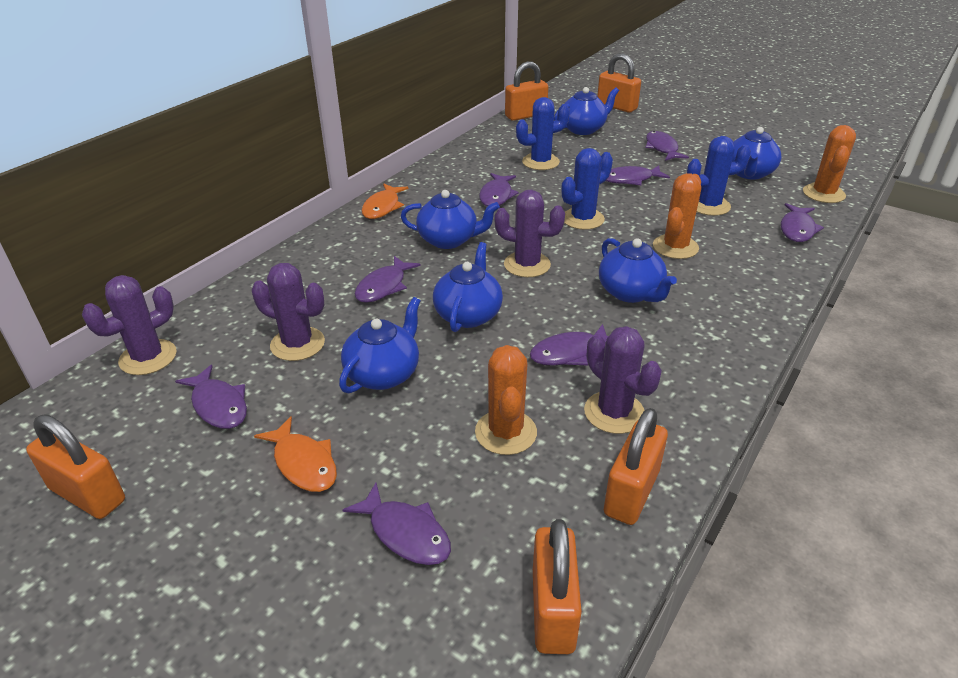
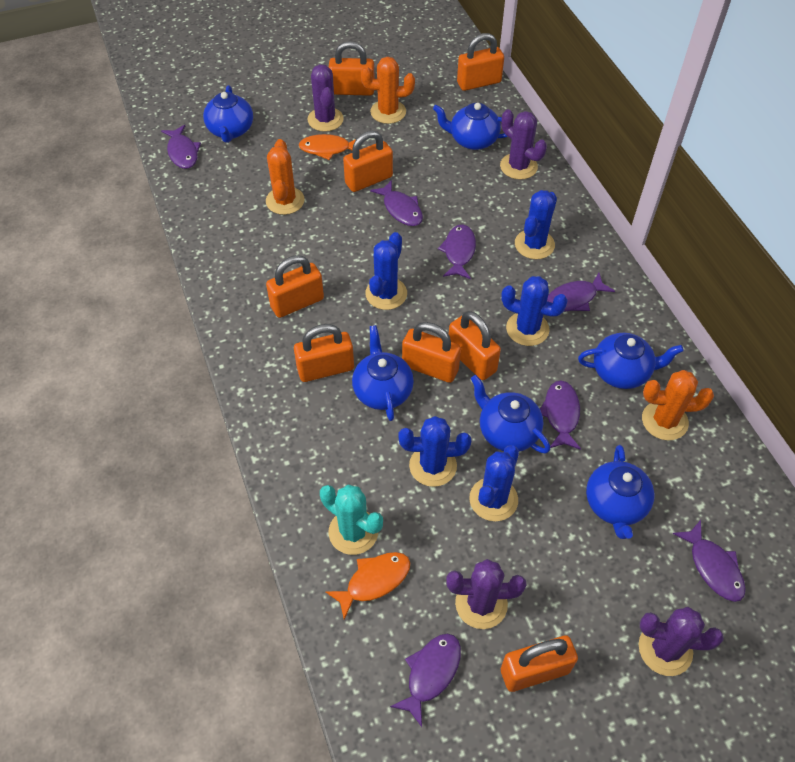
blue cactus: [516,97,570,170] [561,148,613,230] [687,136,751,216] = 3 -> [365,232,407,310] [399,416,471,487] [469,445,519,521] [501,276,568,346] [515,190,557,259] = 5
orange padlock: [26,415,125,519] [505,61,548,121] [533,519,582,654] [597,53,641,113] [604,408,668,525] = 5 -> [266,255,324,318] [294,324,354,382] [329,41,375,96] [343,131,393,192] [402,322,461,383] [449,311,501,380] [457,33,504,91] [501,636,578,692] = 8
purple fish: [175,365,247,429] [343,483,451,565] [355,256,421,303] [479,173,519,206] [530,324,608,366] [606,166,670,185] [645,131,689,161] [781,203,824,242] = 8 -> [161,125,201,169] [370,180,423,226] [390,633,461,727] [438,224,476,279] [540,381,581,450] [547,273,615,312] [673,520,746,602] = 7
turquoise cactus: none = 0 -> [320,485,383,555] = 1

